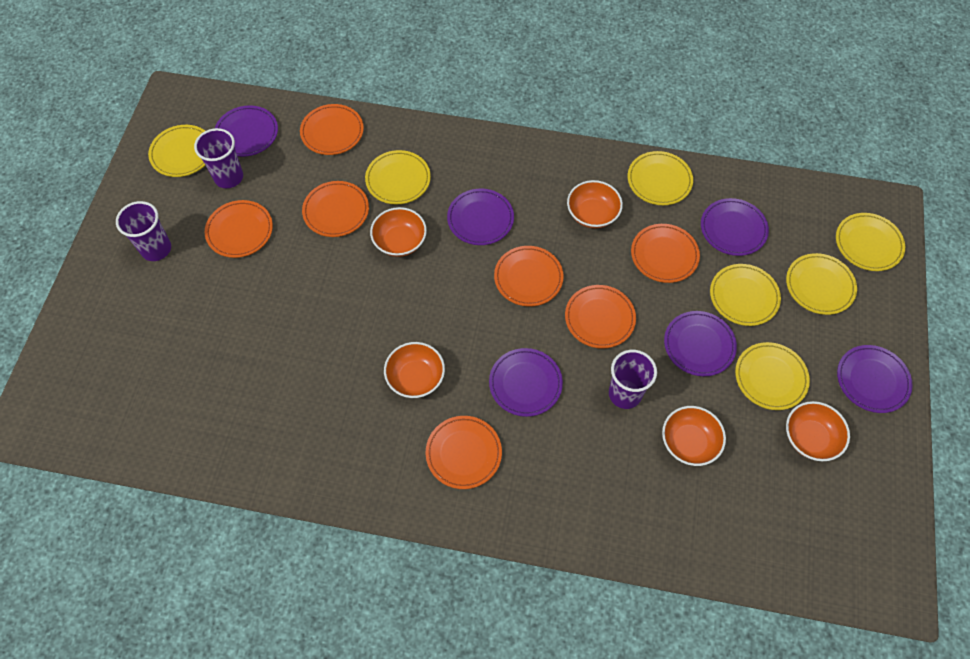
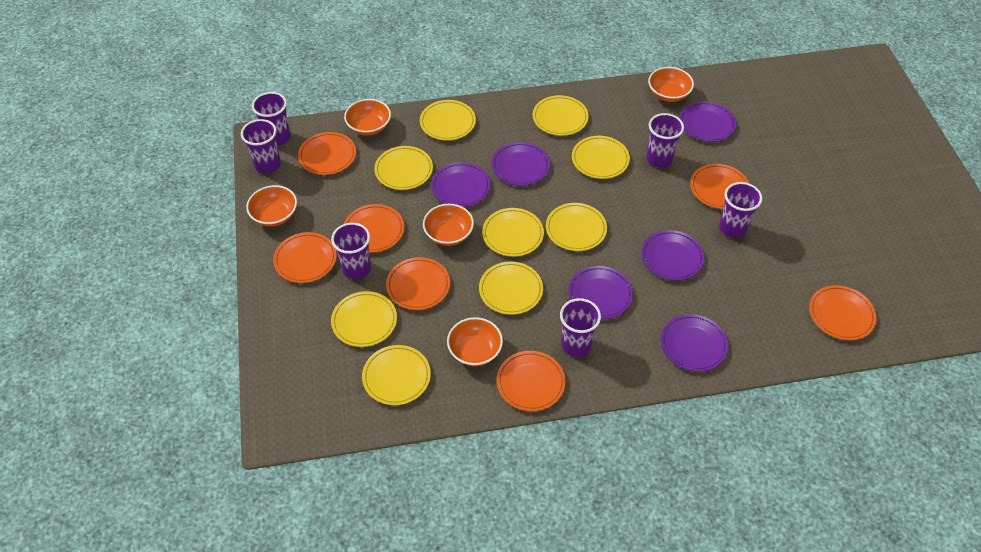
purple cup: [116,201,171,261] [194,128,243,188] [609,350,657,409] = 3 -> [241,119,281,174] [252,92,291,146] [331,223,371,280] [560,298,601,357] [646,113,684,168] [719,182,762,238] = 6
yellow plate: [148,125,205,177] [365,150,431,204] [628,151,693,205] [710,264,781,326] [735,342,810,410] [786,253,857,315] [836,213,905,271] = 7 -> [331,291,397,347] [362,345,431,405] [374,146,433,190] [420,100,476,140] [479,262,543,315] [482,208,544,257] [533,95,589,136] [546,203,607,251] [572,136,630,179] = 9

